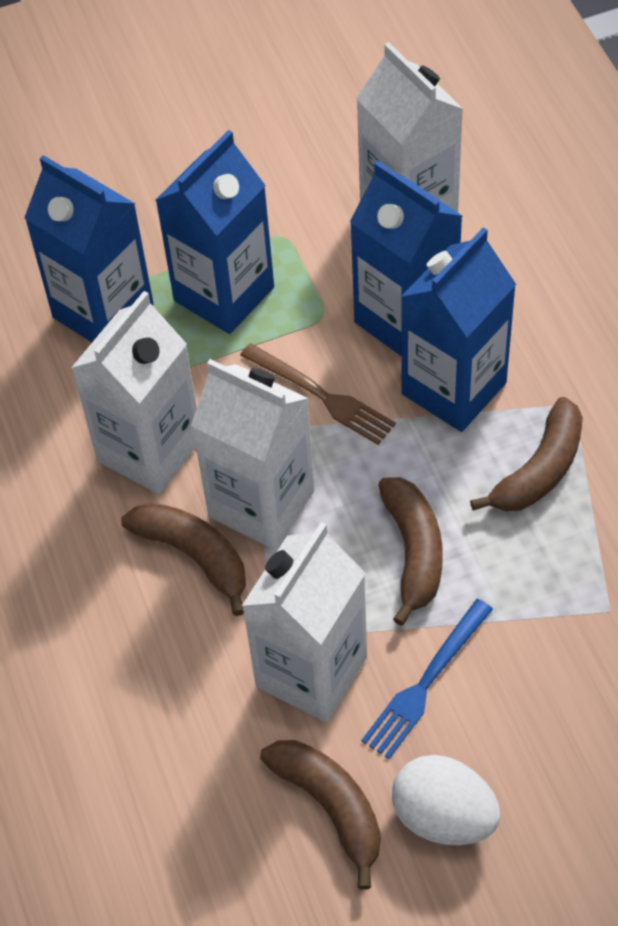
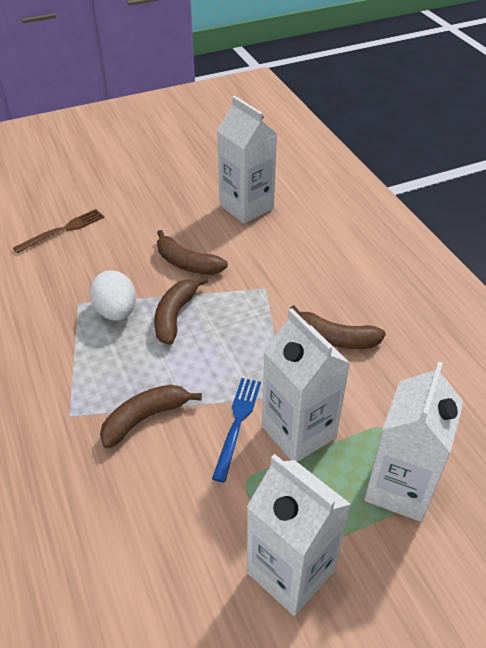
blue carton: [24,155,154,342] [155,130,274,334] [350,160,463,357] [401,227,516,432] = 4 -> none = 0

